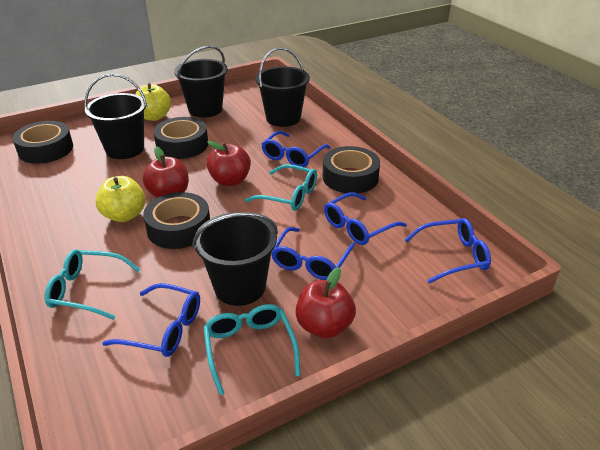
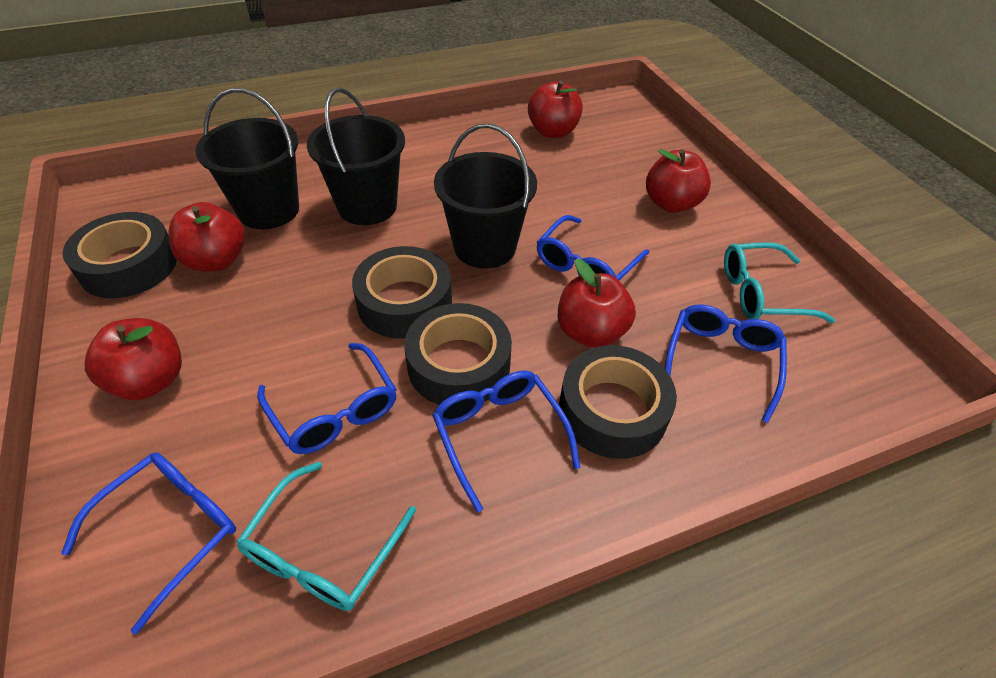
black bucket: [84,74,147,159] [174,45,228,117] [193,212,278,306] [256,47,310,127] = 4 -> [195,88,299,229] [307,87,405,225] [434,124,537,269] = 3
red apple: [142,146,189,198] [207,141,251,186] [296,267,356,338] = 3 -> [85,318,182,400] [168,202,245,271] [528,81,583,138] [558,258,636,348] [646,149,711,213] = 5
turquoise glasses: [45,249,140,320] [203,304,300,395] [245,164,317,211] = 3 -> [236,462,416,611] [724,242,835,323] = 2
yellow apple: [95,176,145,222] [135,83,171,121] = 2 -> none = 0

